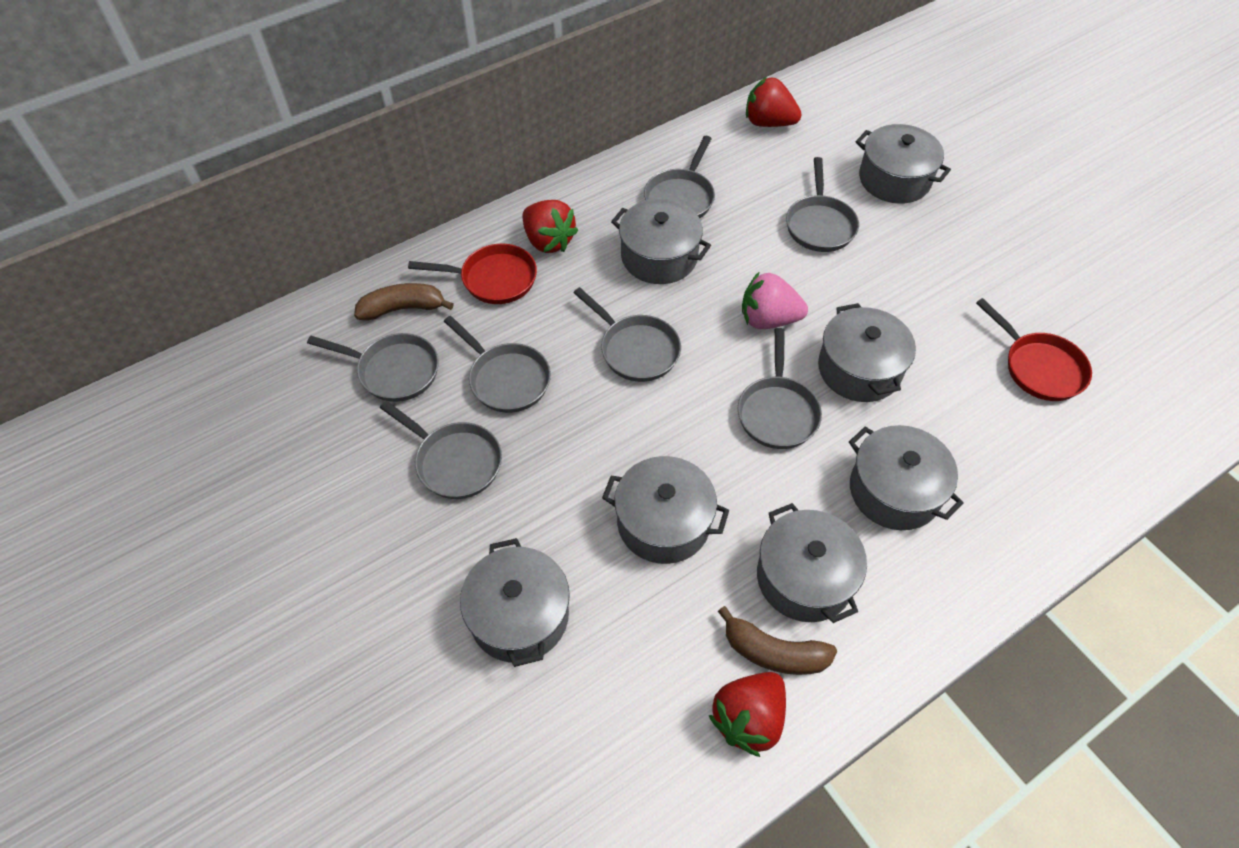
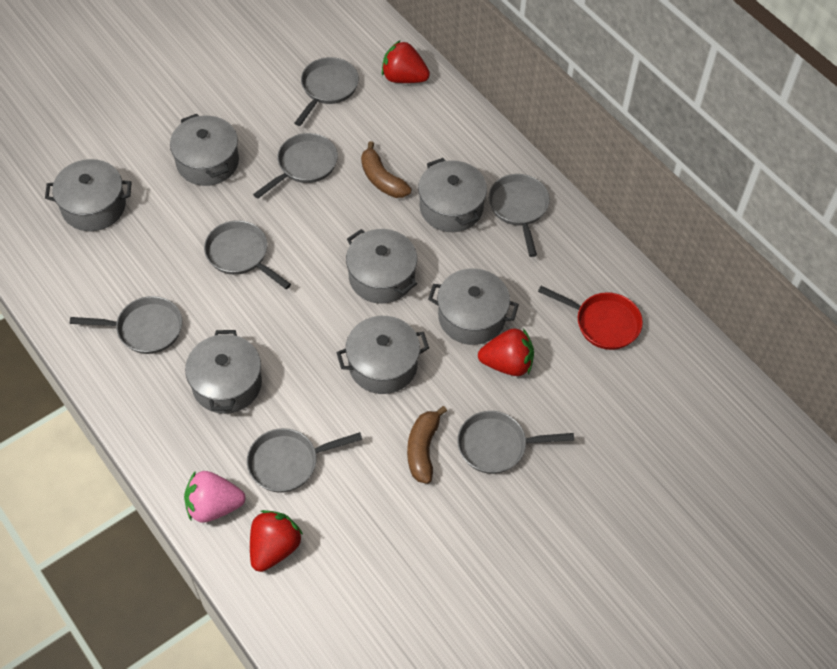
red pan: [408,244,537,304] [976,298,1092,401] = 2 -> [538,286,643,350] = 1

